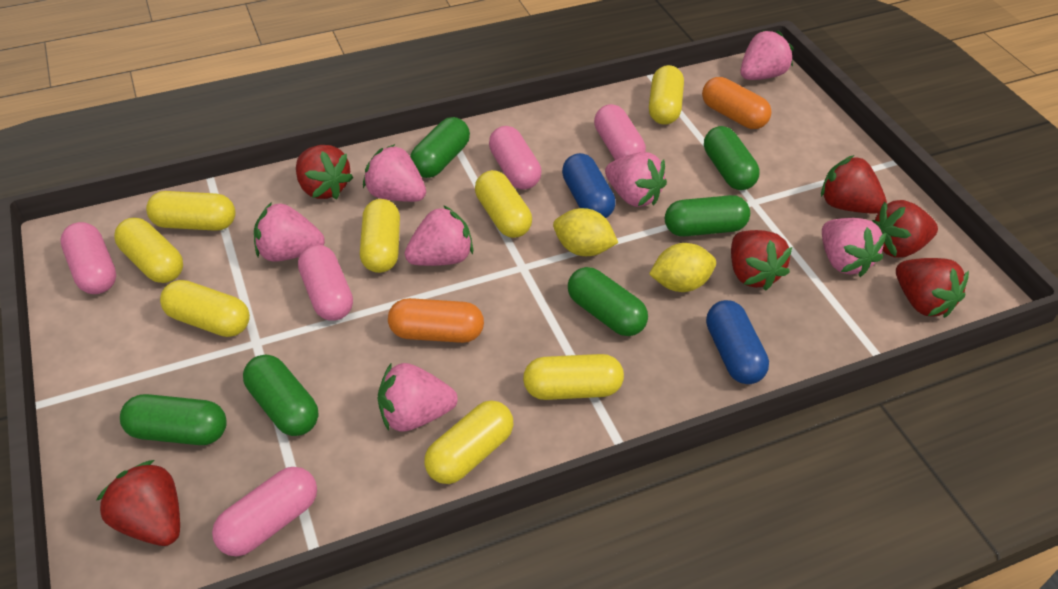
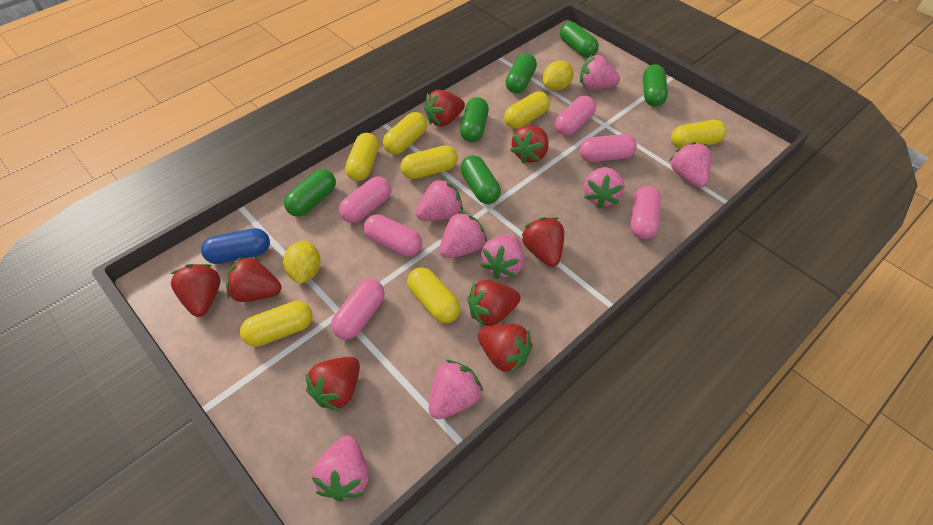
blue capsule: [562,153,616,218] [706,300,769,384] = 2 -> [201,228,270,264] = 1
orange capsule: [388,298,484,343] [702,77,772,129] = 2 -> none = 0
pink capsule: [60,222,116,294] [212,467,317,556] [298,245,353,321] [489,126,542,190] [594,104,646,160] = 5 -> [331,279,385,340] [339,176,391,223] [363,214,422,257] [555,96,596,136] [579,134,637,162] [631,186,661,239] = 6
pink strawberry: [254,202,325,262] [363,144,426,202] [378,363,458,432] [405,205,473,266] [605,152,667,207] [740,30,794,80] [822,218,886,277] = 7 -> [312,435,369,502] [416,178,463,221] [429,360,483,419] [439,211,487,258] [480,234,524,279] [580,55,620,90] [584,167,625,209] [669,142,711,187] = 8
red strawberry: [96,460,180,546] [296,145,354,199] [731,230,792,291] [821,155,887,214] [872,200,938,258] [896,258,969,318] = 6 -> [171,264,220,317] [226,256,281,302] [305,357,360,411] [424,90,465,127] [467,280,520,327] [478,324,533,375] [510,125,548,164] [521,217,564,267] = 8
yellow capsule: [114,218,183,283] [146,191,235,231] [160,280,250,337] [360,199,400,273] [424,401,513,484] [475,170,532,238] [523,354,624,400] [649,65,684,125] = 8 -> [240,301,313,347] [345,133,379,181] [383,112,427,155] [400,145,458,179] [407,267,461,323] [504,91,550,129] [671,120,727,148] = 7

